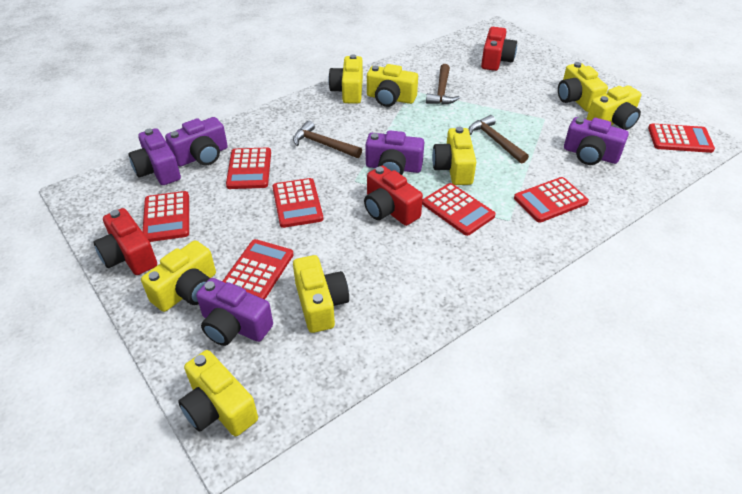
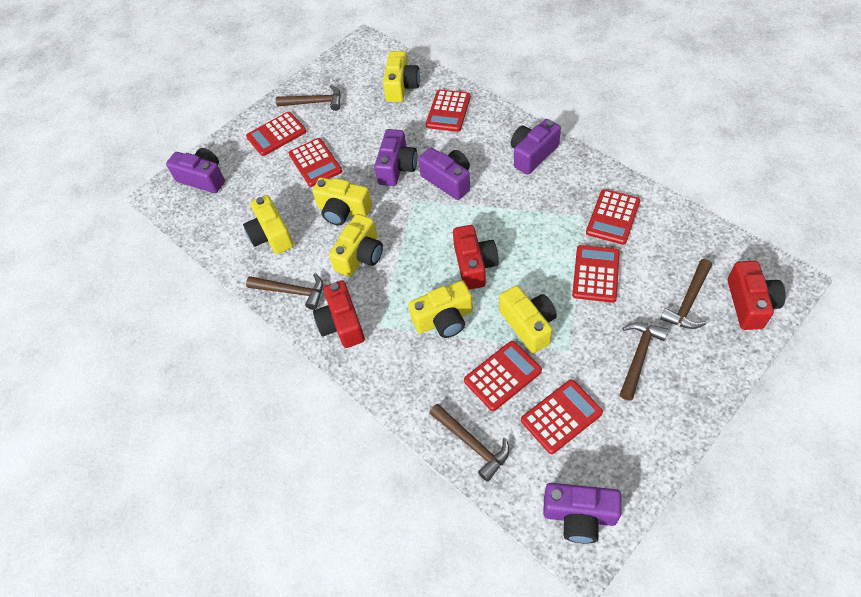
brown hammer: [293,121,362,158] [426,64,460,105] [468,115,529,163] = 3 -> [246,273,323,310] [276,85,341,111] [429,403,509,482] [620,322,668,400] [660,259,712,329] = 5
yellow camera: [141,240,216,312] [178,350,258,436] [293,255,349,333] [328,54,363,103] [367,64,418,107] [432,127,476,185] [558,62,608,112] [586,86,641,130] = 8 -> [243,195,294,254] [312,177,372,225] [329,214,383,277] [383,51,420,102] [408,281,473,338] [499,285,557,354] = 6

